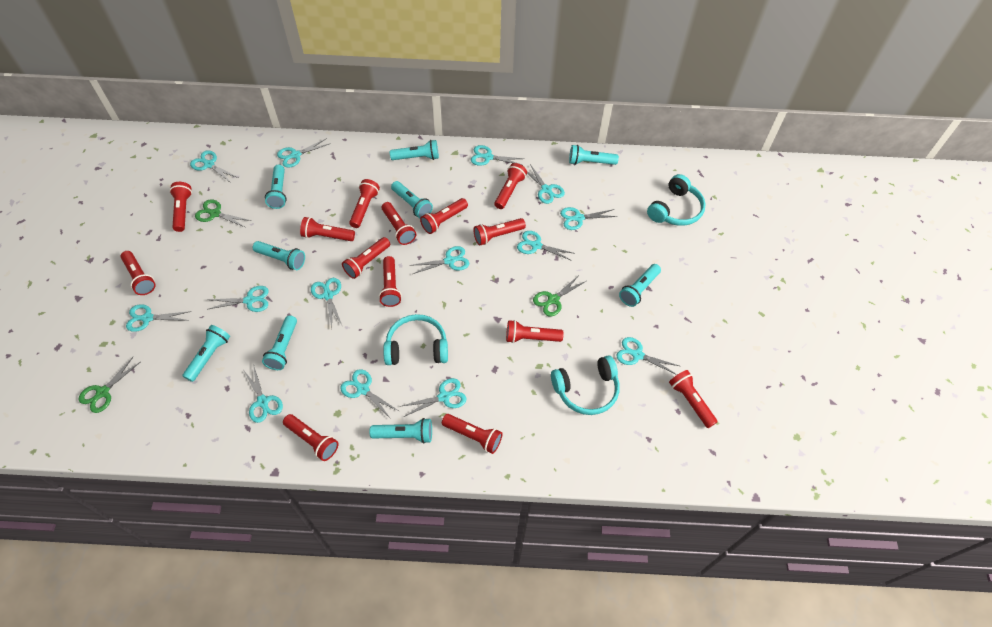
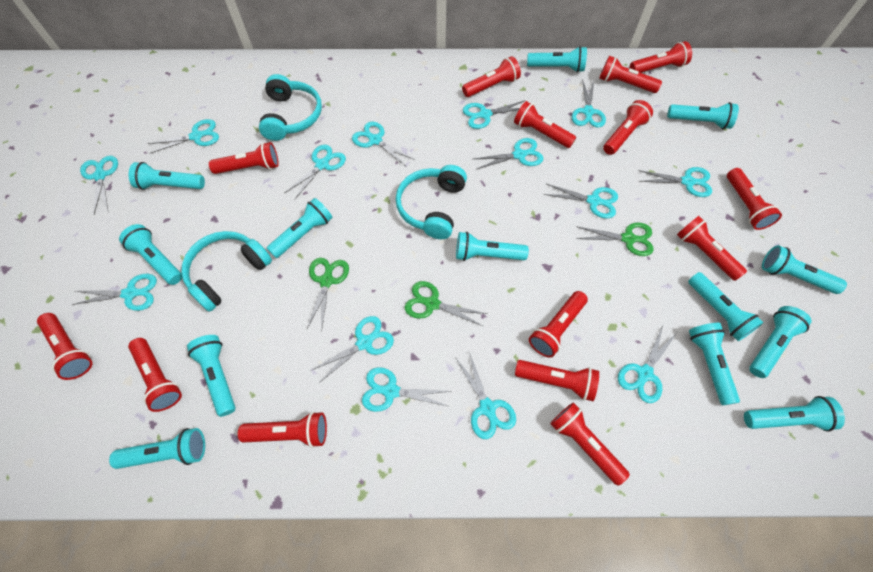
turquoise flashlight: [183,325,230,382] [253,241,305,270] [262,315,297,370] [265,165,286,209] [369,418,432,444] [390,140,439,160] [391,181,433,218] [569,145,619,165] [619,264,661,307] = 9 -> [109,428,205,469] [119,224,182,285] [129,162,205,190] [187,335,236,417] [267,198,332,258] [456,232,529,261] [527,46,587,72] [667,102,739,129] [688,272,764,341] [689,323,740,405] [744,396,845,432] [749,306,812,378] [762,245,847,294] = 13

